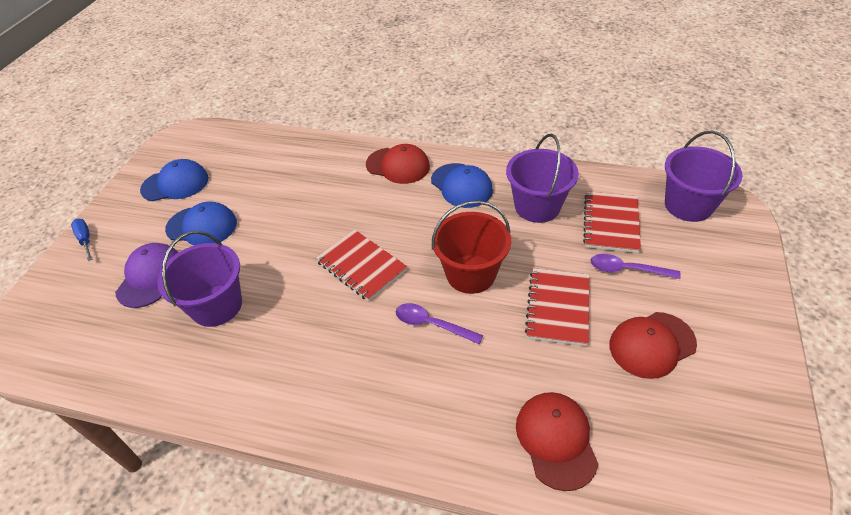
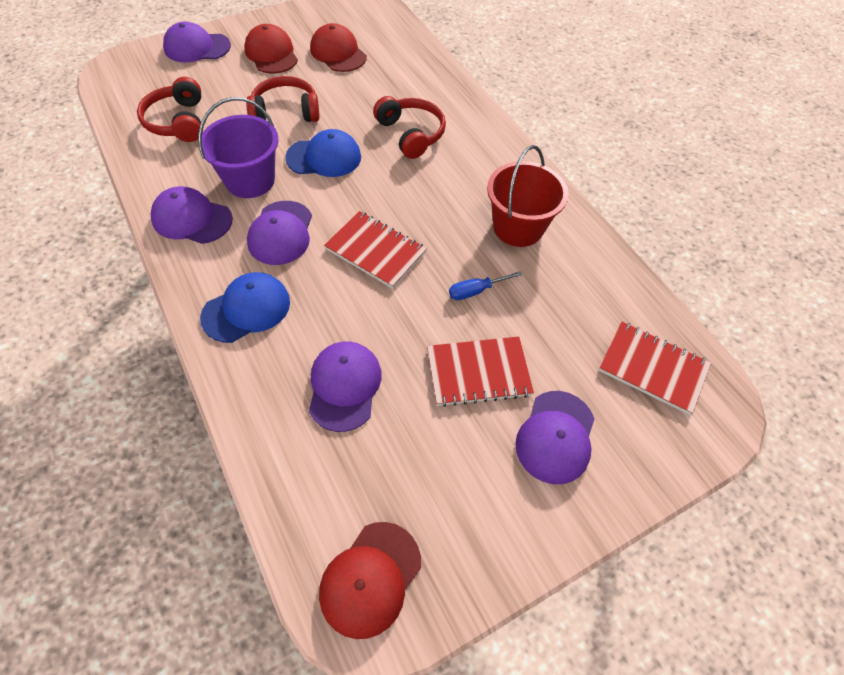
blue cap: [140,159,209,201] [165,201,237,245] [431,163,493,208] = 3 -> [200,272,290,343] [285,129,361,177] = 2
purple bucket: [157,231,242,327] [506,134,579,223] [665,131,743,222] = 3 -> [198,97,279,198] = 1
purple cap: [115,243,179,308] = 1 -> [151,186,233,244] [163,21,231,63] [247,201,312,265] [309,341,382,432] [515,391,594,484] = 5
purple spoon: [396,303,483,344] [590,254,681,279] = 2 -> none = 0
red headphones: none = 0 -> [137,77,201,142] [246,76,320,122] [373,96,446,159] = 3

